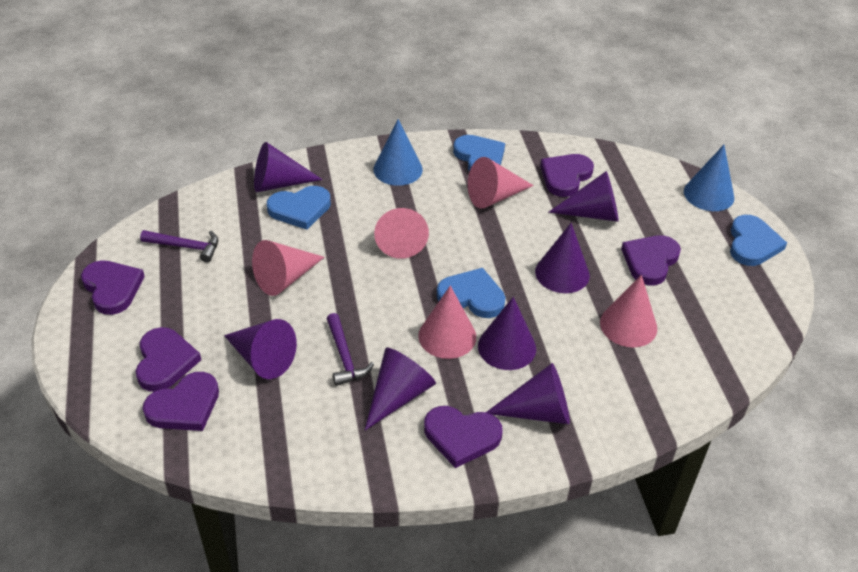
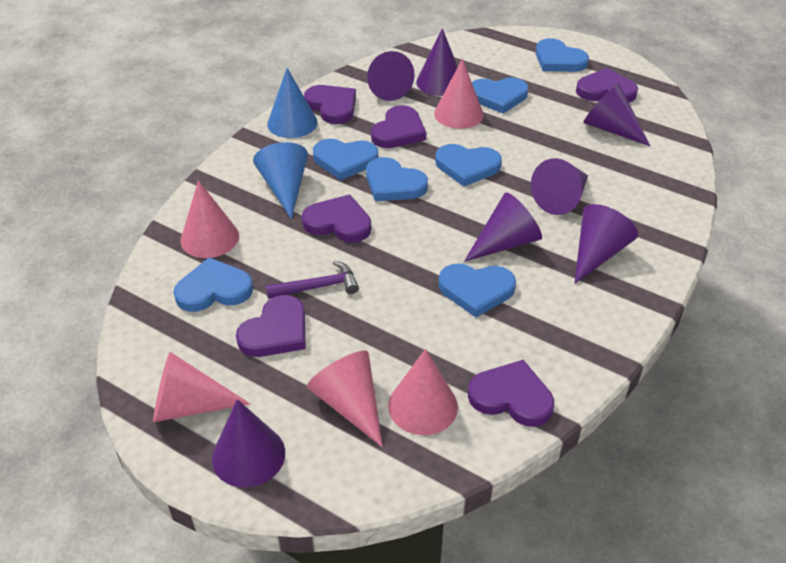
blue heart: [267,186,331,230] [437,268,506,318] [453,135,505,172] [730,215,787,266] = 4 -> [173,257,253,312] [313,139,378,180] [366,157,428,201] [435,144,502,186] [438,264,516,317] [472,77,528,114] [536,38,589,72] = 7
purple hammer: [140,230,218,262] [327,313,374,386] = 2 -> [266,261,359,299] = 1

